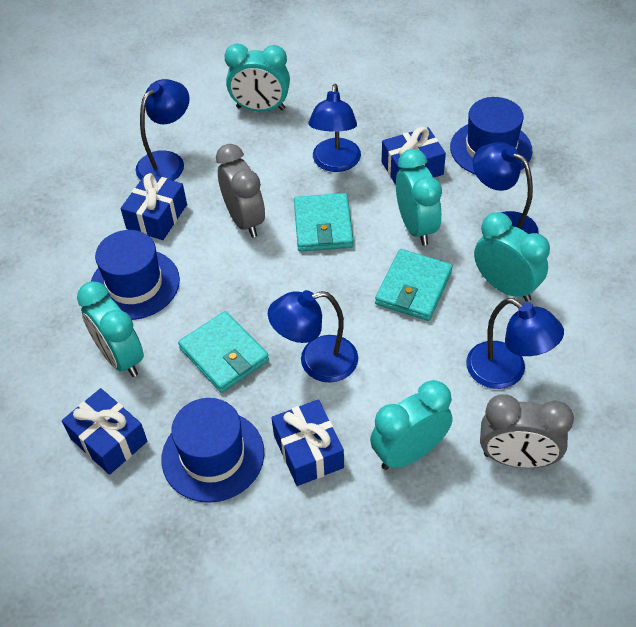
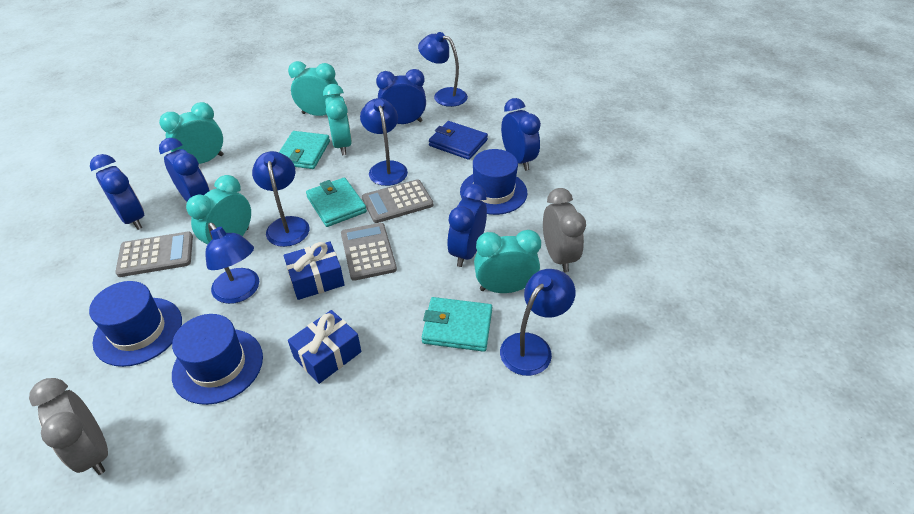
blue clock: none = 0 -> [90,154,144,230] [159,138,210,202] [376,69,426,124] [447,184,487,267] [501,98,541,171] = 5
blue gift: [62,388,147,475] [121,173,187,240] [271,399,344,486] [382,127,446,185] = 4 -> [284,241,345,300] [288,310,361,384] = 2
blue wallet: none = 0 -> [429,121,488,160] = 1
grey calculator: none = 0 -> [115,232,193,277] [341,223,397,281] [362,179,433,223] = 3

